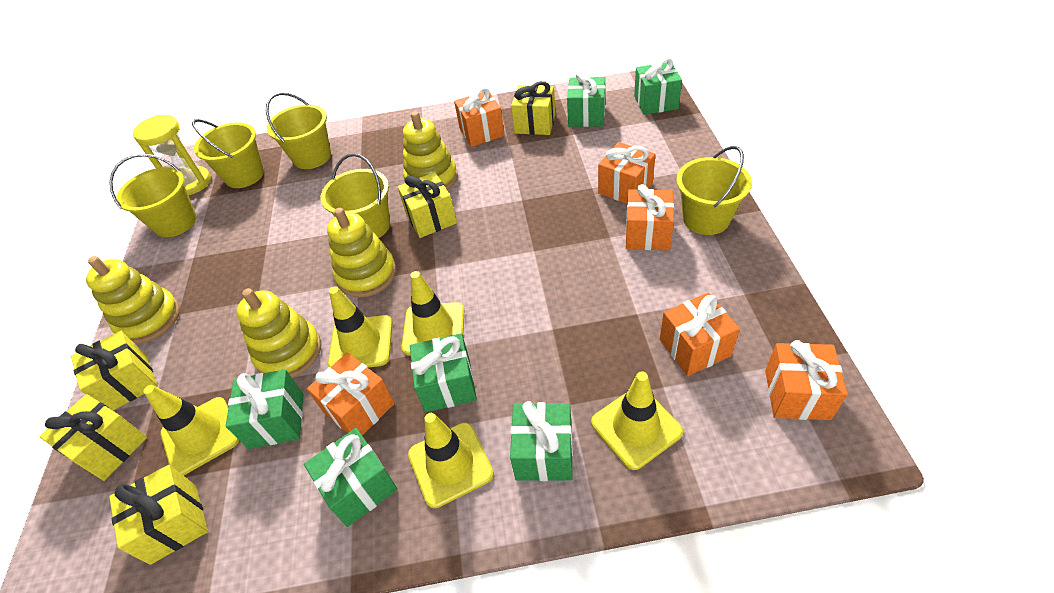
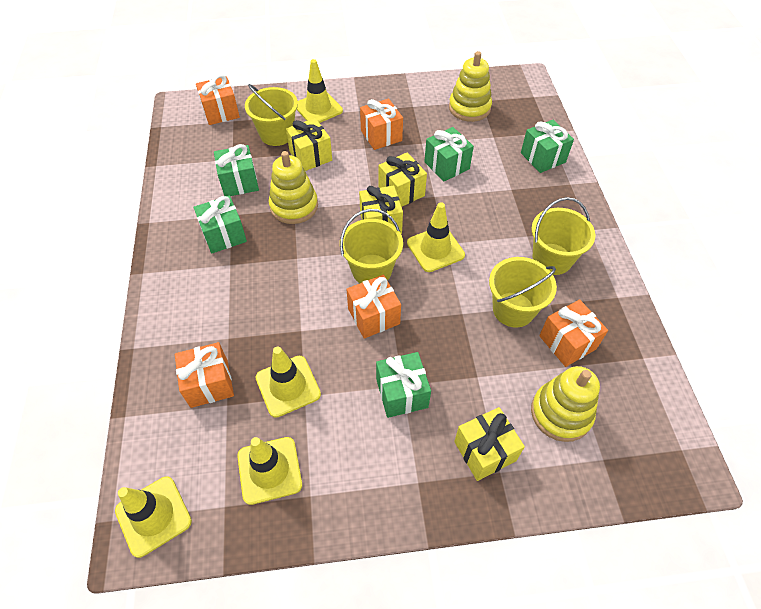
green gift: [226,369,304,449] [304,428,398,527] [410,333,477,412] [510,401,573,481] [567,71,605,127] [634,58,682,115] = 6 -> [194,195,247,254] [214,144,259,196] [376,352,431,418] [424,127,474,181] [521,120,574,173] = 5
orange gift: [307,353,395,435] [454,87,505,147] [598,142,656,204] [626,184,674,250] [660,293,740,376] [765,340,848,420] = 6 -> [175,342,234,408] [196,74,240,125] [346,275,401,339] [360,99,403,150] [539,299,608,367] = 5
yellow bucket: [109,154,197,237] [192,119,264,188] [266,92,331,169] [320,153,390,238] [676,146,752,235] = 5 -> [245,84,298,146] [340,209,403,283] [489,257,557,327] [531,197,595,275] = 4
yellow gift: [39,394,147,481] [71,331,158,411] [109,465,208,565] [397,172,457,238] [511,81,556,135] = 5 -> [286,118,332,171] [359,186,403,234] [379,152,427,207] [454,407,525,481] = 4
yellow hourglass: [133,115,211,195] = 1 -> none = 0
yellow stacking toy: [86,256,180,344] [236,288,321,378] [327,208,396,298] [403,111,458,190] = 4 -> [269,151,318,224] [449,51,492,122] [531,366,600,442] = 3

